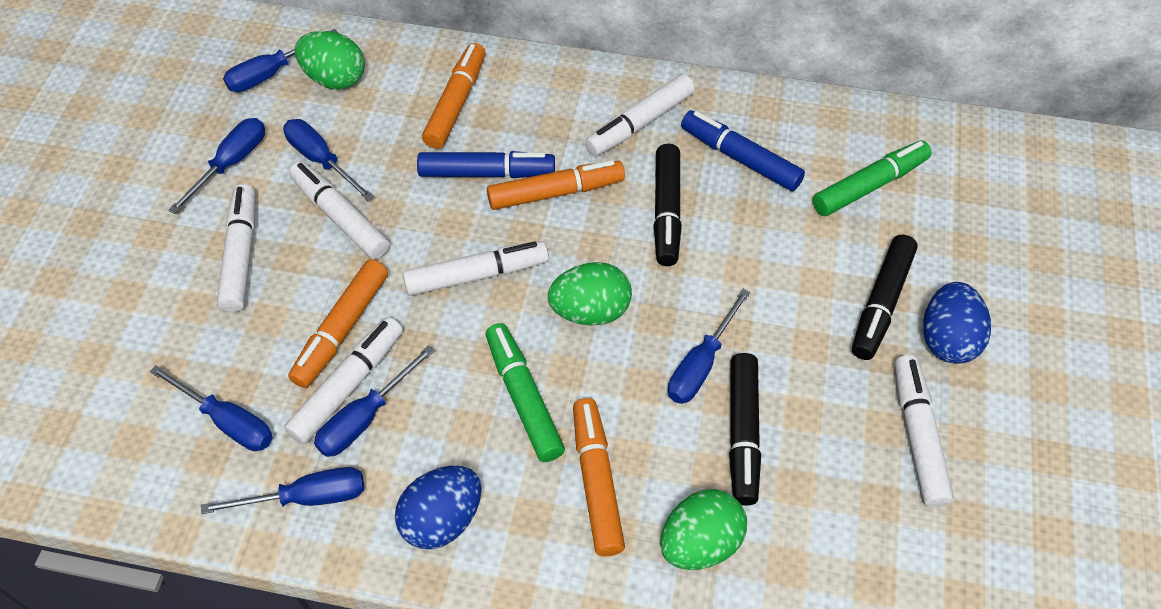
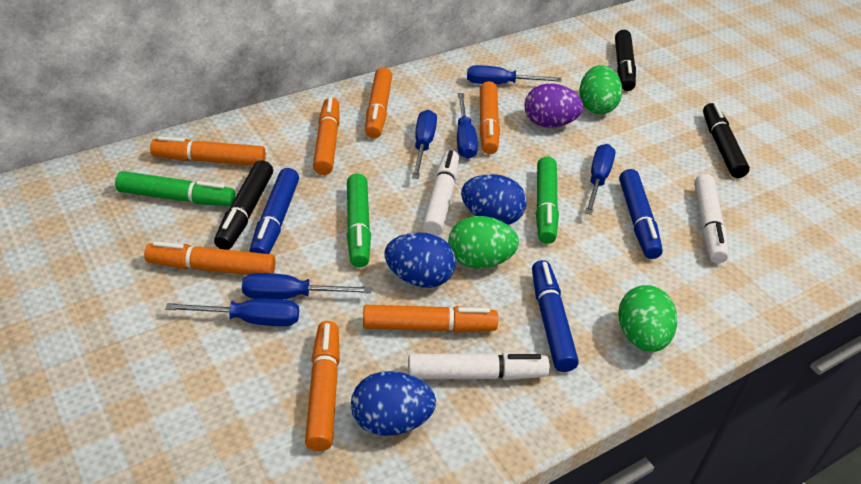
blue egg: [395,466,482,549] [923,282,991,364] = 2 -> [351,371,436,436] [384,232,456,288] [461,174,527,225] = 3
blue marker: [417,151,555,178] [681,110,805,191] = 2 -> [250,168,299,254] [532,260,579,372] [619,169,663,259] = 3
blue screwdriver: [149,365,273,451] [168,118,265,214] [201,467,364,514] [223,29,338,92] [283,119,374,201] [314,345,435,457] [668,289,751,404] = 7 -> [165,299,299,326] [242,273,371,299] [412,110,437,179] [457,93,478,159] [467,65,562,84] [585,144,615,215] = 6
green marker: [486,323,565,462] [813,140,932,216] = 2 -> [115,171,235,206] [347,173,371,268] [536,157,559,244] = 3
orange marker: [288,260,388,388] [422,43,485,149] [487,160,625,210] [573,398,625,556] = 4 -> [144,241,275,275] [150,136,266,165] [305,321,340,451] [313,97,340,175] [363,305,498,333] [365,67,392,139] [479,81,500,154] = 7
purple egg: none = 0 -> [524,83,583,128] = 1
white marker: [217,184,255,312] [284,317,403,445] [289,161,390,259] [403,241,549,296] [585,74,695,156] [895,355,954,508] = 6 -> [408,352,550,380] [422,150,459,236] [694,174,729,263] = 3

